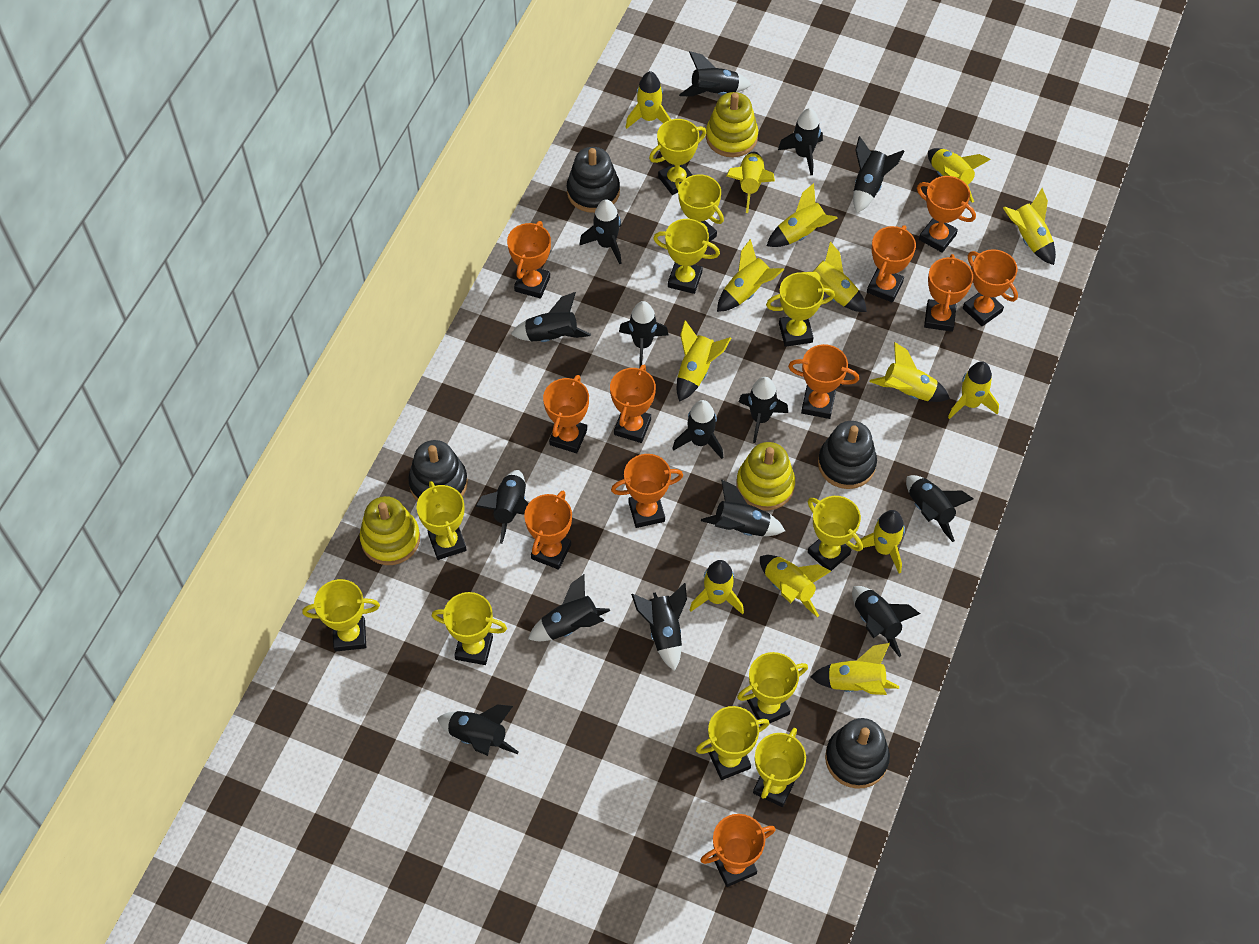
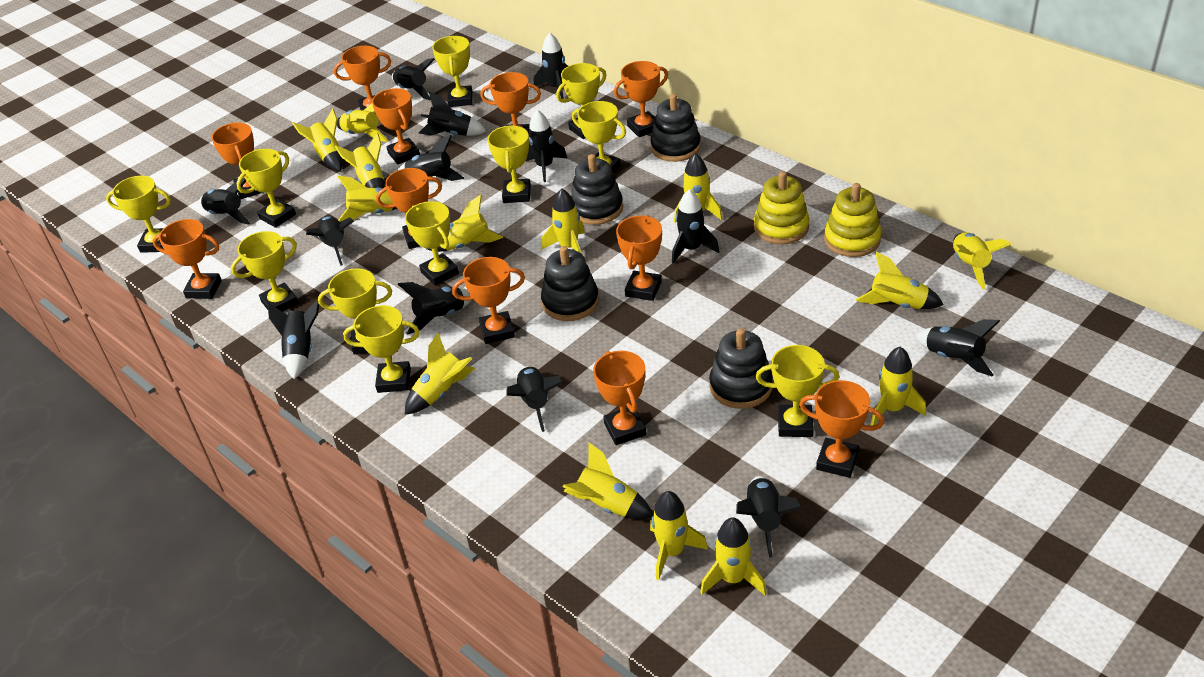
black rocket: [437,704,518,756] [475,470,529,544] [511,292,591,342] [528,574,610,641] [579,199,621,264] [619,301,668,368] [631,583,687,671] [672,400,723,459] [679,51,752,96] [701,479,785,536] [739,377,788,443] [778,108,823,175] [852,586,920,657] [853,136,904,213] [906,475,974,542] = 15 -> [199,178,251,225] [268,299,319,379] [306,216,354,266] [392,58,435,100] [397,135,464,181] [398,282,471,335] [419,91,486,136] [506,366,563,432] [526,110,567,182] [534,33,568,99] [672,189,719,264] [736,476,802,557] [915,319,1000,376] = 13
yellow stacking toy: [360,496,420,565] [706,92,758,157] [736,442,795,510] = 3 -> [754,171,809,244] [824,183,882,257] = 2

